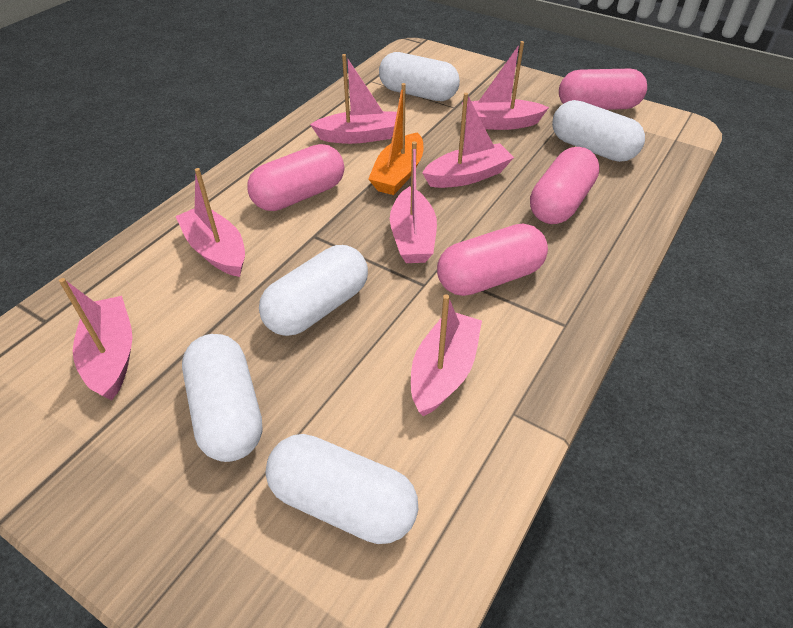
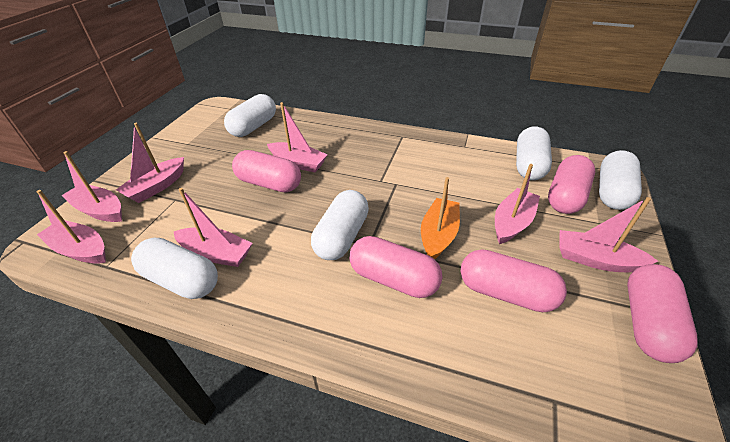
pink capsule: [247,144,344,211] [437,223,548,296] [530,147,600,224] [559,69,647,110] = 4 -> [232,150,301,193] [350,236,443,298] [461,249,567,312] [548,155,595,214] [627,264,698,363] = 5

